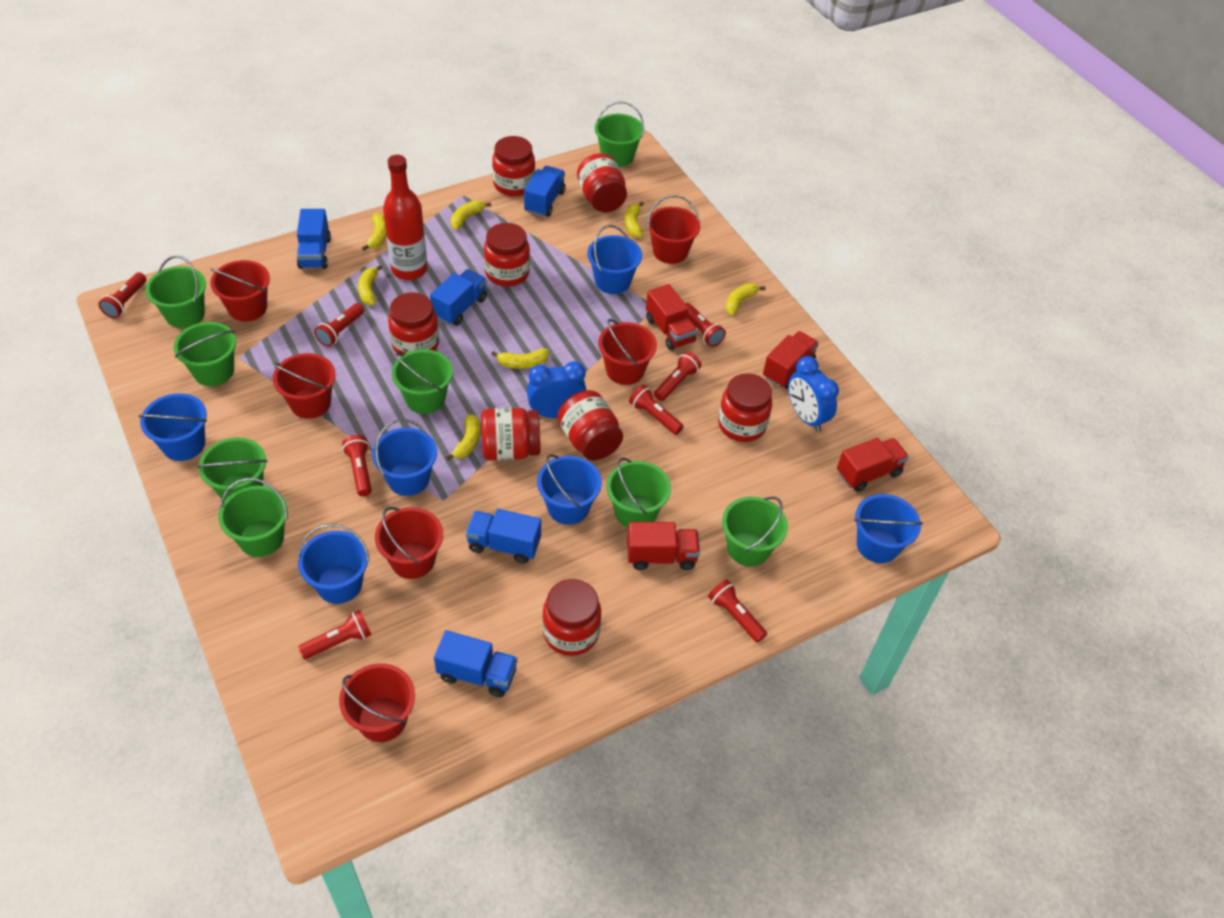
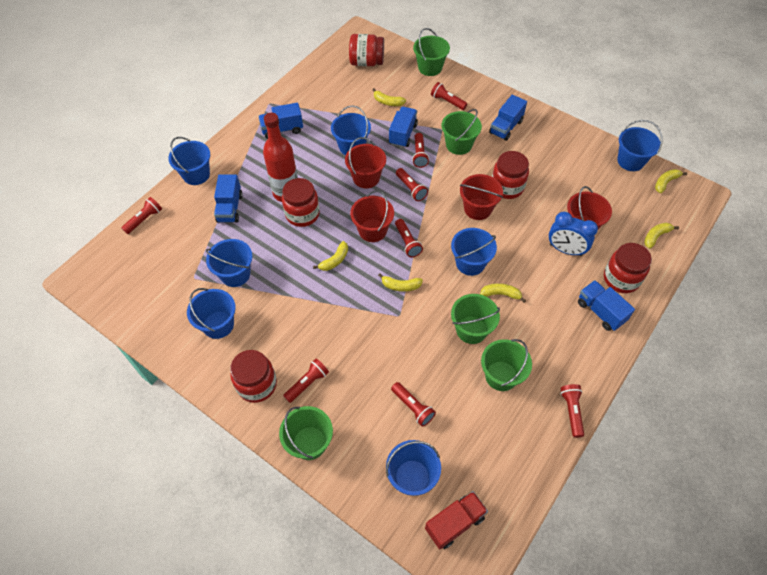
blue bucket: [138,393,207,461] [297,524,370,604] [372,419,437,496] [537,454,602,525] [587,225,642,294] [854,494,923,563] = 6 -> [168,137,210,185] [187,288,236,339] [206,239,252,287] [331,105,371,155] [386,440,441,496] [451,228,497,276] [617,120,662,171] = 7
blue clock: [527,361,586,418] [788,356,839,432] = 2 -> [549,212,598,256] = 1
green bucket: [146,255,206,328] [173,322,236,386] [197,438,267,501] [218,478,288,557] [392,349,453,414] [595,101,644,167] [606,457,671,528] [722,496,788,566] = 8 -> [279,406,333,460] [413,28,450,76] [442,109,482,155] [451,294,500,344] [481,339,532,391] = 5
red bucket: [210,260,270,322] [273,353,336,419] [339,663,415,742] [375,507,443,579] [598,319,657,385] [647,195,700,264] = 6 -> [345,137,386,188] [350,190,394,242] [460,174,503,220] [567,186,612,229] = 4
red jar: [388,292,439,354] [481,408,540,460] [484,223,530,287] [492,136,535,196] [542,579,601,656] [557,390,623,461] [577,153,627,212] [718,373,772,442] = 8 -> [230,350,277,403] [282,178,320,227] [349,34,384,66] [492,151,529,199] [604,243,652,293] = 5
red truck: [627,522,700,570] [646,284,698,350] [763,331,819,389] [837,438,909,492] = 4 -> [425,491,488,549] = 1
yellow banana: [358,265,383,305] [362,213,386,251] [446,414,480,461] [451,200,491,230] [491,349,549,369] [625,202,644,238] [726,283,765,315] = 7 -> [313,241,348,271] [373,88,406,106] [378,273,423,292] [480,283,526,302] [644,223,679,249] [655,169,687,193] = 6

